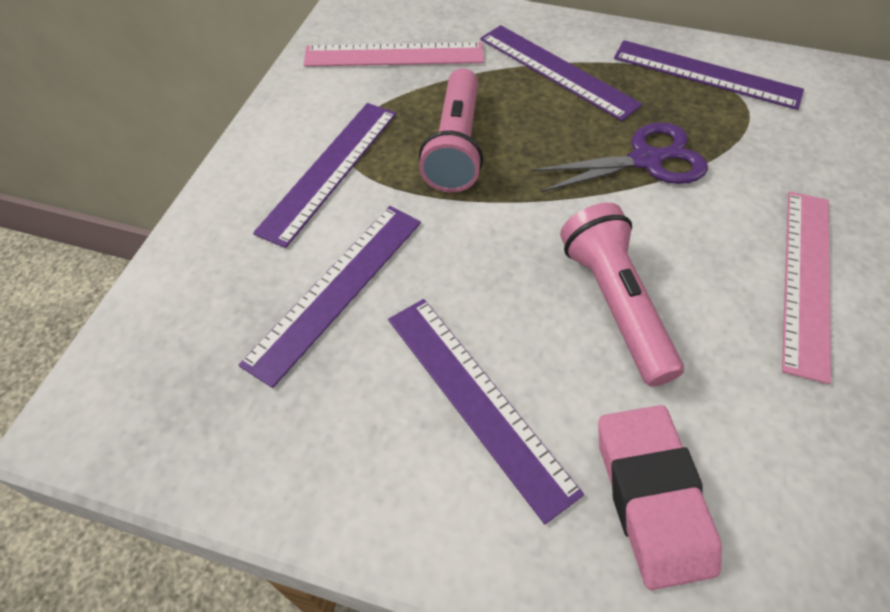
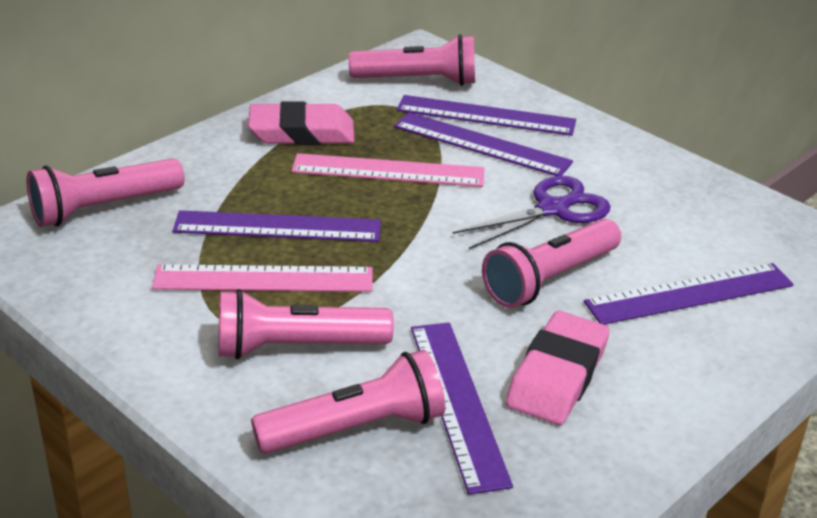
pink eraser: [598,405,722,590] = 1 -> [248,101,354,145] [506,311,610,425] = 2
pink flashlight: [419,68,483,192] [560,203,684,387] = 2 -> [27,158,185,227] [219,289,394,360] [251,349,445,454] [349,34,475,86] [482,219,621,308] = 5

